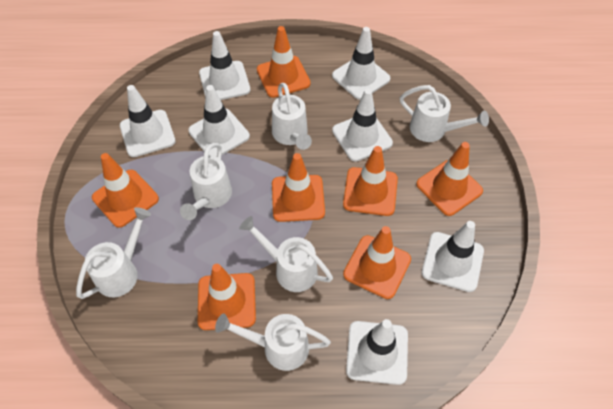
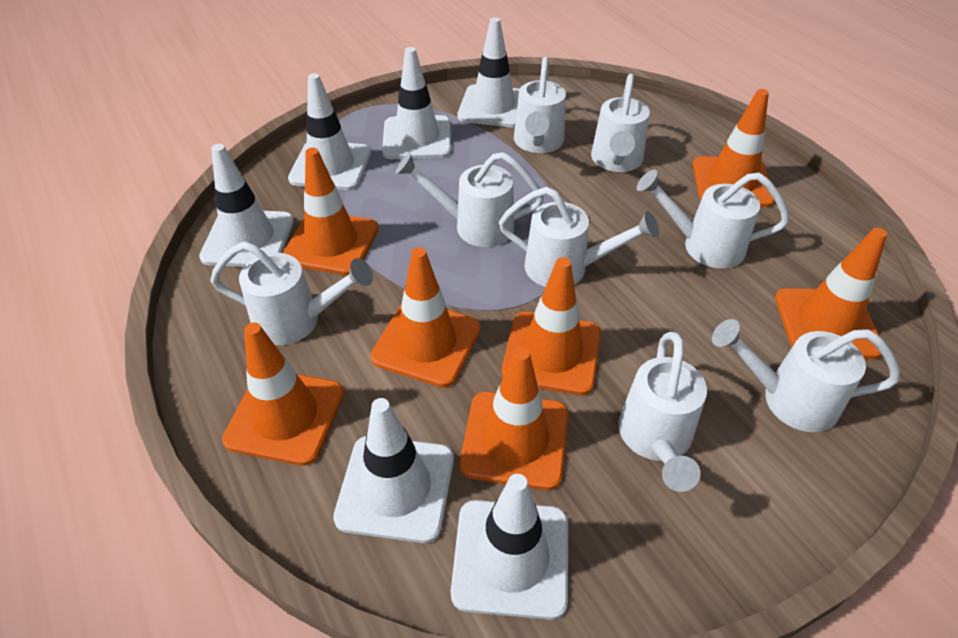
white traffic cone: [120,85,176,157] [188,85,250,157] [199,31,251,100] [332,27,390,100] [332,89,393,162] [346,319,408,385] [422,221,484,292] = 7 -> [199,144,294,267] [288,73,371,190] [333,398,454,543] [382,47,451,159] [451,474,568,620] [457,17,520,127] = 6
white watering can: [76,207,151,299] [180,143,232,220] [215,313,331,371] [239,216,333,292] [272,83,312,150] [400,85,489,142] = 6 -> [210,241,373,345] [396,152,544,247] [499,187,659,287] [514,57,566,153] [591,74,650,172] [618,332,707,492] [637,170,790,268] [712,319,900,432] = 8

